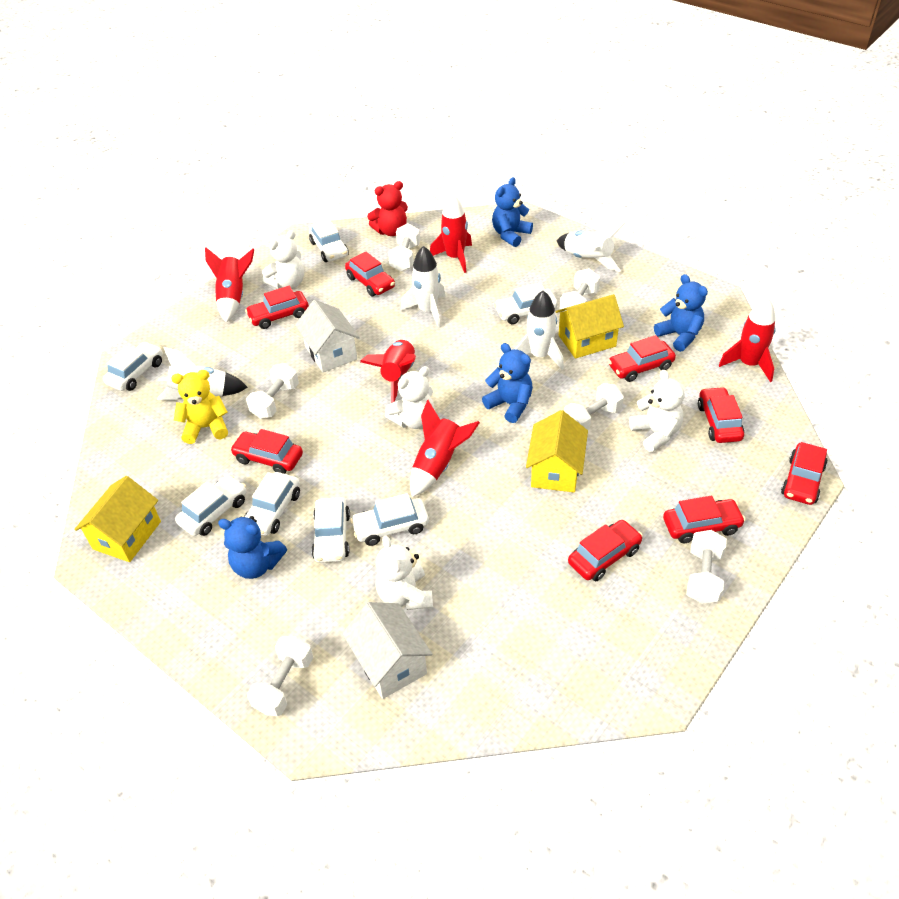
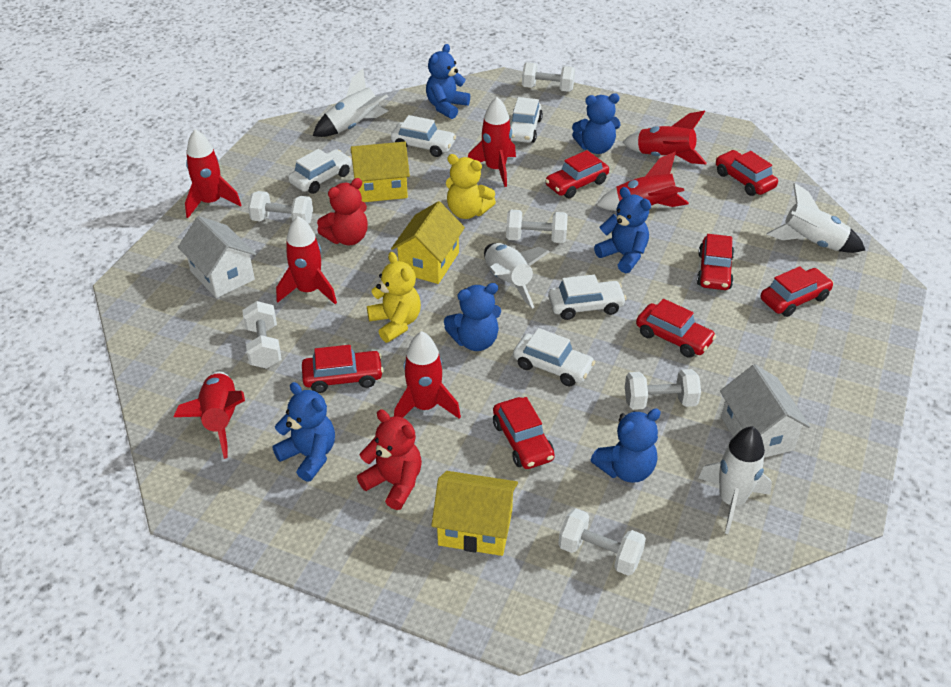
blue teddy bear: [218,516,287,579] [482,343,533,423] [492,177,533,247] [654,274,708,352] = 4 -> [272,382,335,482] [426,44,470,119] [444,283,501,351] [572,93,620,154] [591,408,661,483] [594,187,651,273] = 6
red car: [230,429,303,474] [245,286,309,329] [345,251,395,296] [568,520,643,581] [608,335,676,382] [663,495,746,543] [698,387,744,443] [781,442,828,505] = 8 -> [302,345,384,393] [493,397,555,469] [545,150,609,198] [636,299,716,358] [697,234,734,290] [716,150,778,196] [761,266,834,317] = 7
red rocket: [205,247,254,323] [360,339,416,403] [410,400,480,497] [430,193,472,273] [719,297,776,382] = 5 -> [174,371,245,459] [185,129,241,218] [276,216,337,304] [394,331,461,419] [468,97,516,187] [596,151,689,211] [622,111,707,165] = 7
red teddy bear: [367,181,408,236] = 1 -> [317,178,368,245] [357,410,422,510] = 2
white car: [103,341,163,391] [175,475,247,536] [244,472,300,536] [309,219,349,262] [311,497,350,563] [350,493,429,546] [494,283,558,324] = 7 -> [288,149,352,194] [391,115,456,157] [510,97,543,143] [513,328,595,386] [548,274,627,320] = 5
white teddy bear: [262,230,304,289] [376,535,433,610] [385,366,435,429] [629,370,685,452] = 4 -> none = 0
yellow teddy bear: [172,370,228,444] = 1 -> [367,252,421,343] [446,154,496,219] = 2

